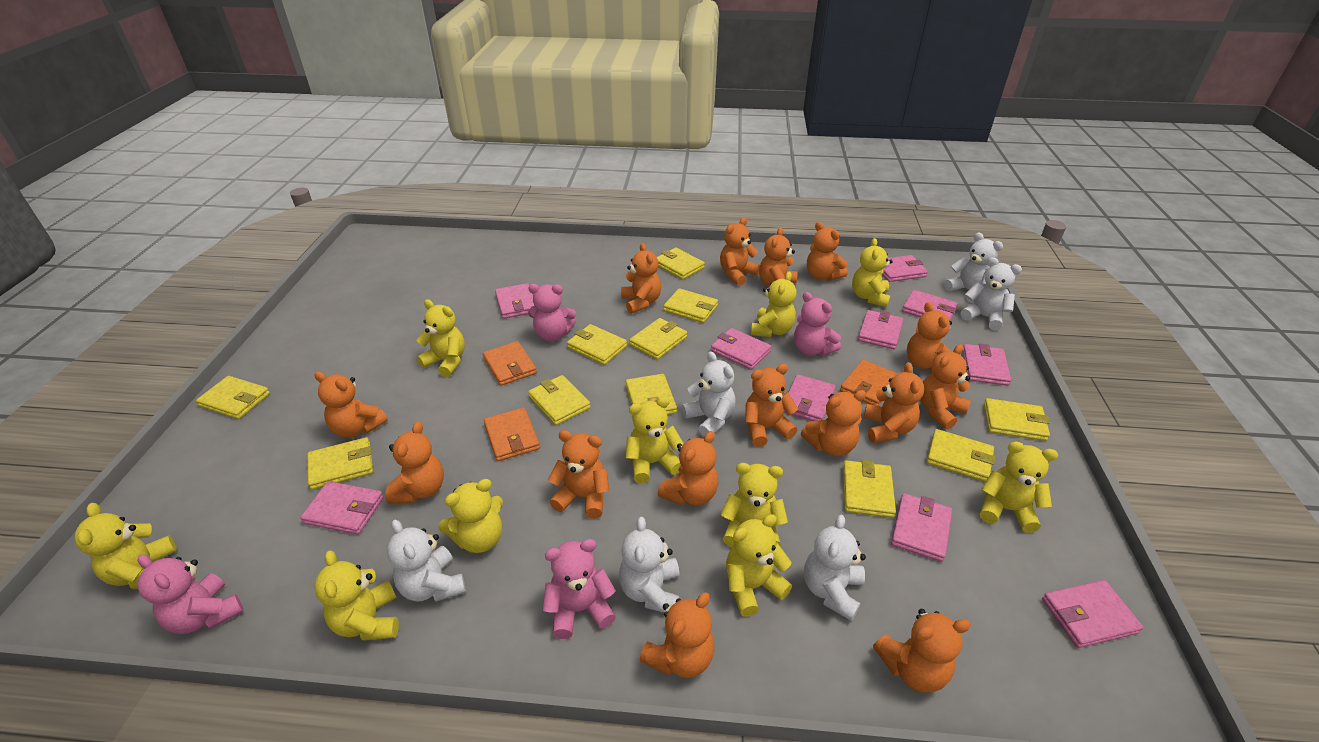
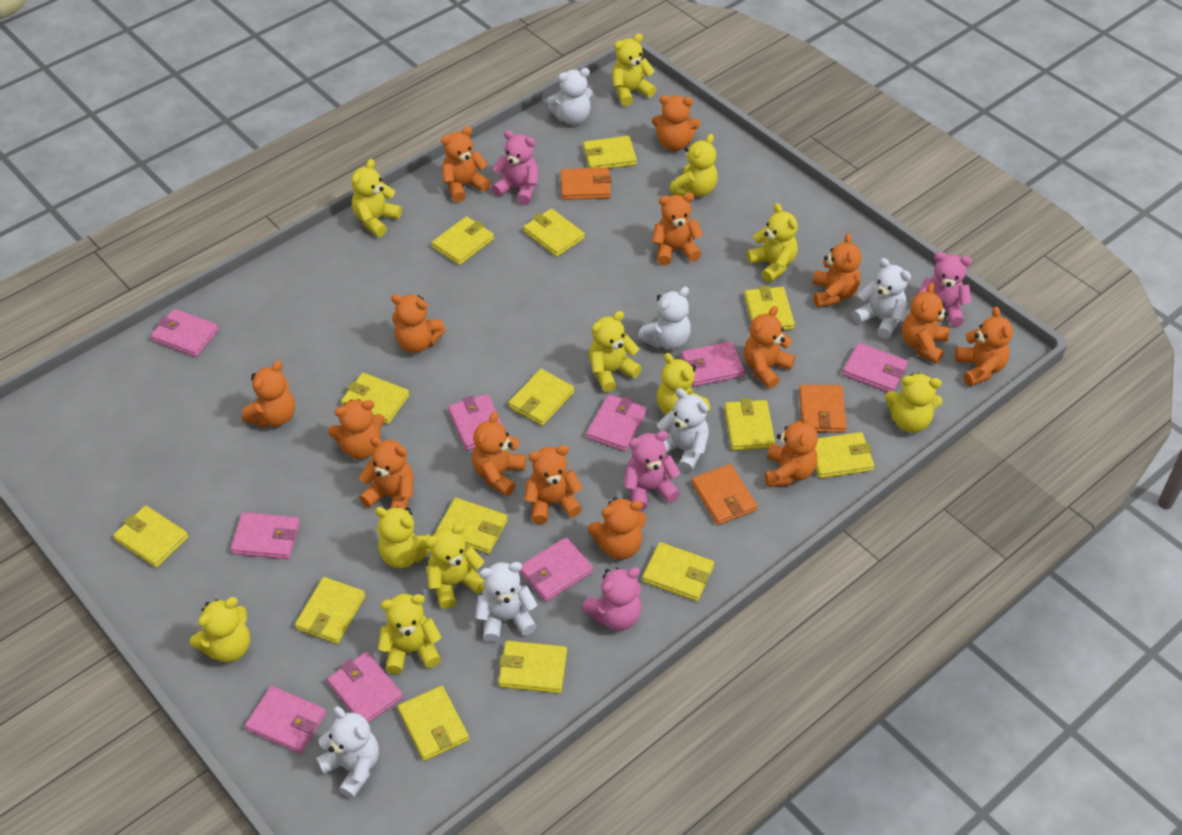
pink wallet: [300,481,384,534] [495,283,535,319] [711,328,771,370] [784,374,836,421] [858,310,903,349] [882,255,928,282] [891,493,952,562] [902,290,958,321] [962,343,1011,386] [1042,580,1144,648] = 10 -> [151,309,219,357] [231,512,300,559] [245,686,326,754] [327,652,403,723] [448,394,504,450] [519,537,594,602] [586,394,647,452] [681,341,745,387] [842,343,908,392] = 9
yellow teddy bear: [75,503,177,589] [314,550,399,641] [416,299,465,377] [438,479,503,553] [626,397,684,484] [721,463,788,547] [726,514,792,617] [751,272,797,337] [852,238,893,307] [980,441,1058,533] = 10 -> [190,597,250,662] [351,159,402,237] [375,506,431,568] [378,594,442,674] [426,523,485,609] [589,311,642,392] [612,34,656,106] [657,353,710,415] [670,134,718,197] [747,203,798,283] [885,373,942,433] = 11
yellow wallet: [196,376,270,419] [307,437,373,490] [528,375,591,425] [567,324,627,365] [626,374,677,415] [629,318,687,360] [657,248,705,280] [663,288,718,323] [843,460,896,518] [927,429,995,482] [984,398,1050,441] = 11 -> [113,505,188,568] [295,577,365,644] [341,373,410,424] [398,686,469,761] [432,216,494,265] [436,498,508,554] [498,641,567,693] [509,369,574,426] [523,208,585,257] [583,136,637,169] [642,542,714,601] [724,398,775,451] [744,285,795,330] [815,432,874,478] = 14

